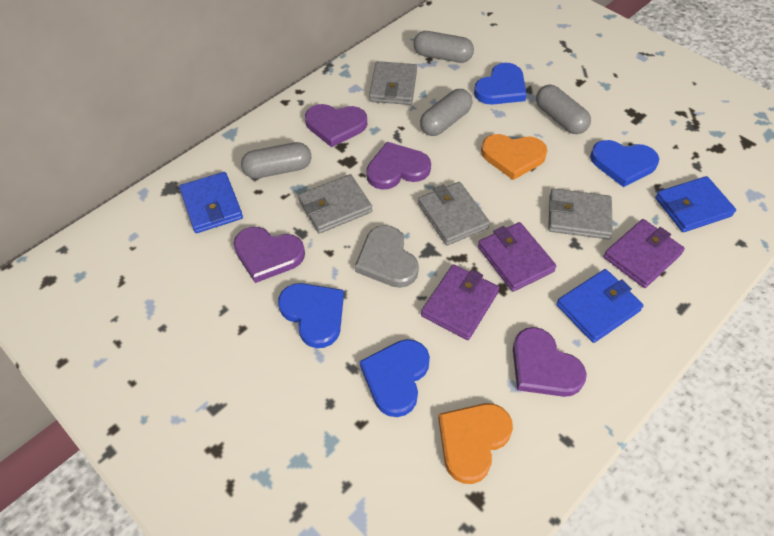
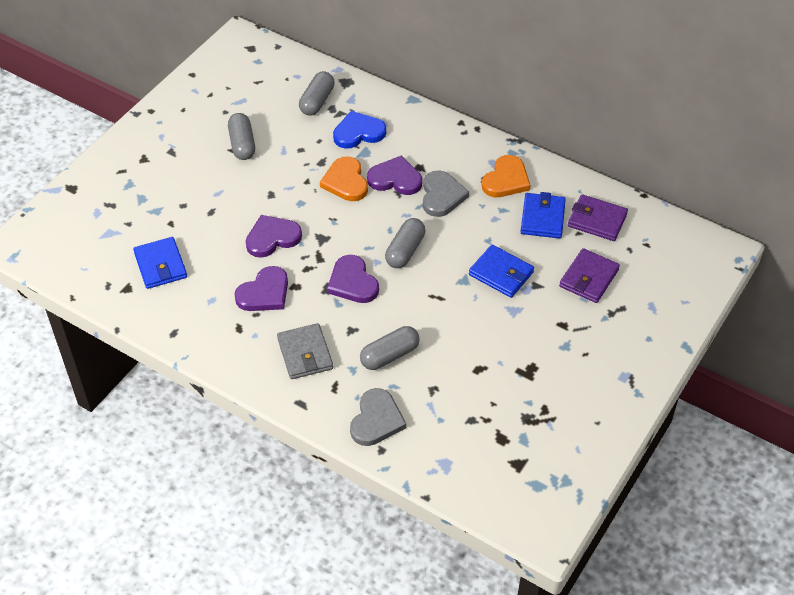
blue heart: [278,283,344,348] [360,339,430,417] [474,63,527,105] [590,140,659,187] = 4 -> [333,111,386,149] = 1
grey heart: [355,225,419,288] = 1 -> [350,388,406,446] [423,170,469,217] = 2
grey wallet: [298,174,372,234] [369,61,417,105] [418,182,490,245] [548,189,613,239] = 4 -> [277,323,333,379] = 1
purple wallet: [421,264,499,340] [478,222,557,292] [603,219,685,288] = 3 -> [559,248,620,303] [568,194,628,241] = 2

